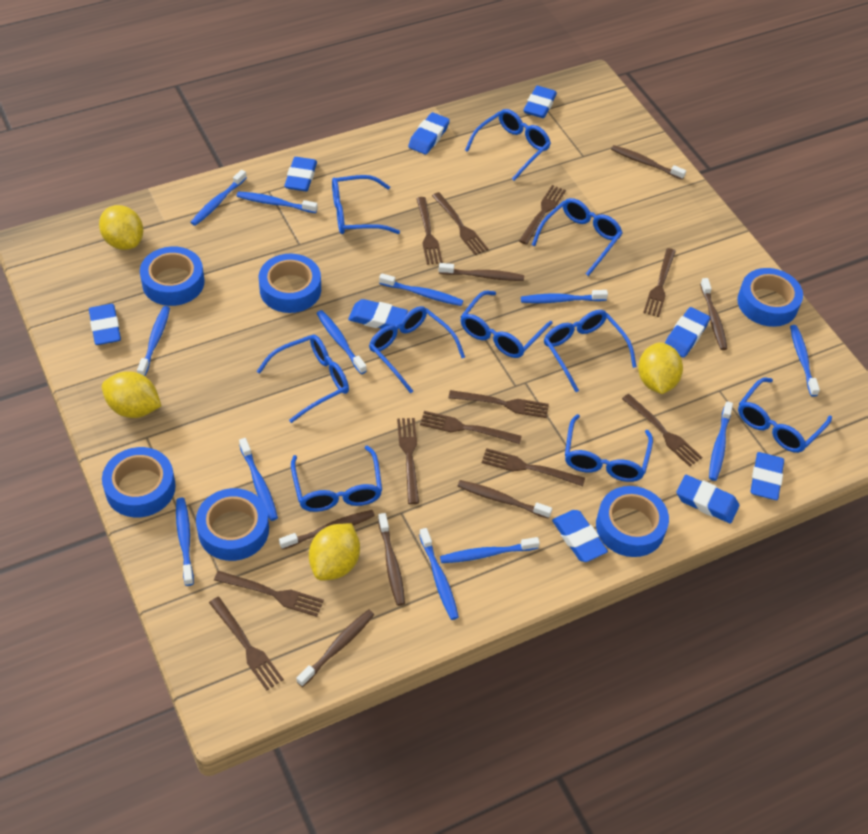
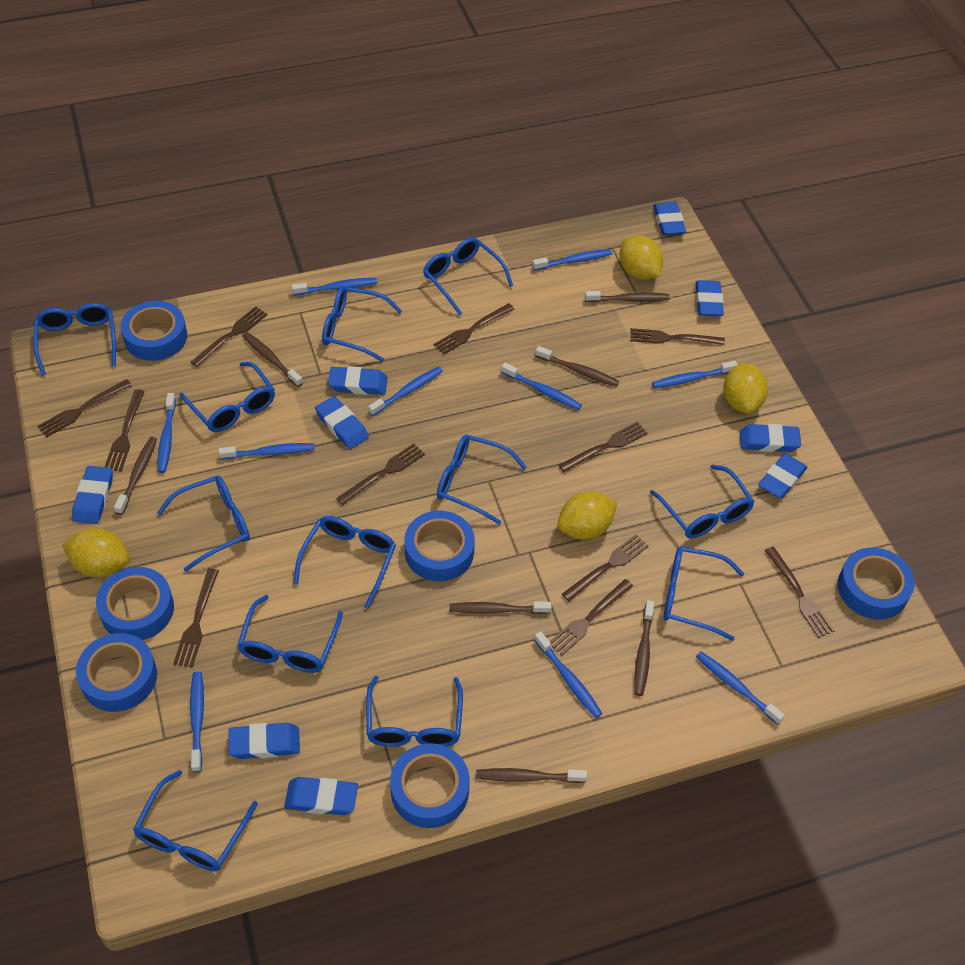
blue glasses: [257,334,349,423] [291,445,382,512] [332,175,400,234] [369,306,465,393] [460,291,553,358] [465,109,551,181] [532,198,622,276] [544,310,637,392] [565,414,653,482] [738,378,832,453] = 10 -> [33,303,116,376] [133,770,258,871] [157,476,250,572] [179,362,275,432] [237,595,343,673] [294,516,396,609] [322,286,402,362] [366,676,463,747] [423,238,513,316] [437,435,527,525] [650,464,755,538] [663,546,744,641] = 12
blue toothbrush: [137,306,170,376] [176,498,194,586] [190,170,247,226] [236,191,318,213] [239,438,278,521] [316,310,367,374] [379,273,463,306] [419,528,459,620] [440,537,540,563] [521,290,608,303] [709,401,733,481] [790,325,820,397] = 12 -> [158,393,176,473] [190,671,204,772] [219,443,315,459] [292,278,377,295] [368,367,443,416] [501,363,582,410] [532,249,612,271] [534,631,602,718] [652,361,738,388] [696,651,785,724] = 10

